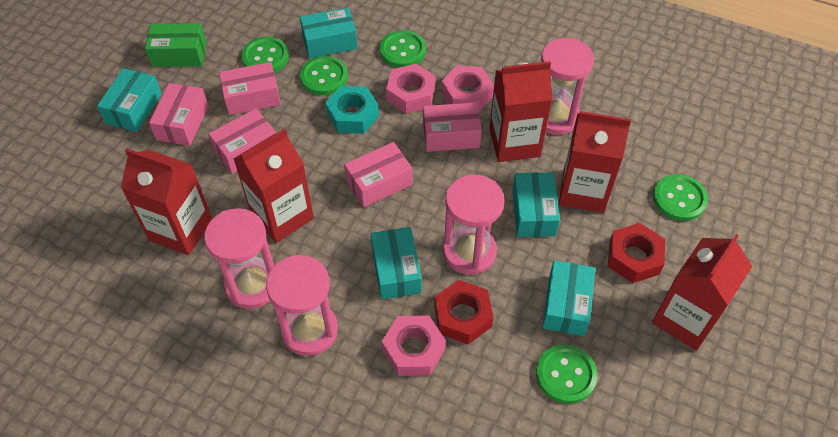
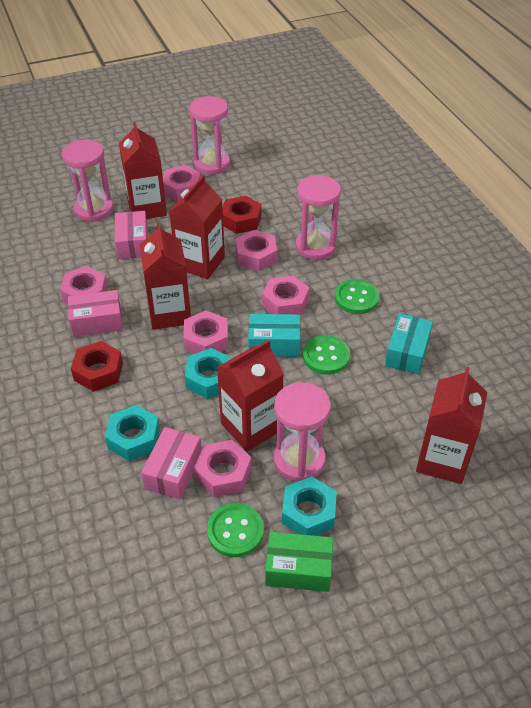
green button: [241,37,289,73] [300,56,348,95] [380,30,426,68] [536,344,597,404] [653,174,708,221] = 5 -> [207,503,264,557] [303,335,350,374] [335,279,379,314] = 3
pink box: [149,83,208,146] [208,109,276,174] [219,62,281,115] [344,142,412,207] [423,102,482,152] = 5 -> [68,290,123,337] [115,211,148,259] [141,427,202,499] = 3
pink nut: [382,316,446,376] [386,64,435,114] [442,65,494,112] = 3 -> [60,266,108,304] [163,165,201,201] [183,310,228,354] [194,440,251,497] [236,230,277,271] [262,275,309,316] = 6
turquoise box: [97,68,162,132] [300,8,357,58] [371,227,422,300] [512,172,560,237] [542,260,595,336] = 5 -> [248,314,301,357] [385,314,433,374] = 2
turquoise nut: [325,86,379,134] = 1 -> [105,405,160,461] [185,348,232,399] [282,476,337,536] = 3

